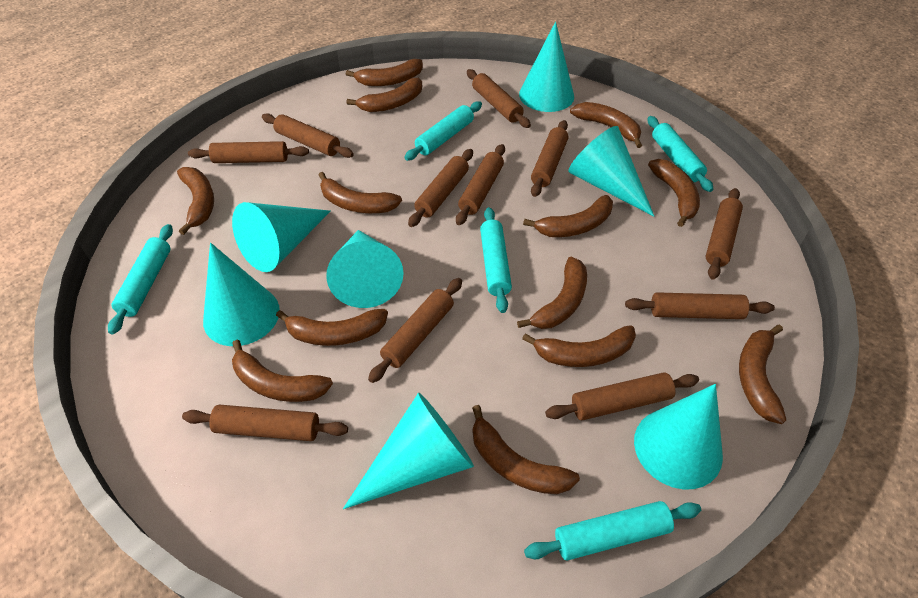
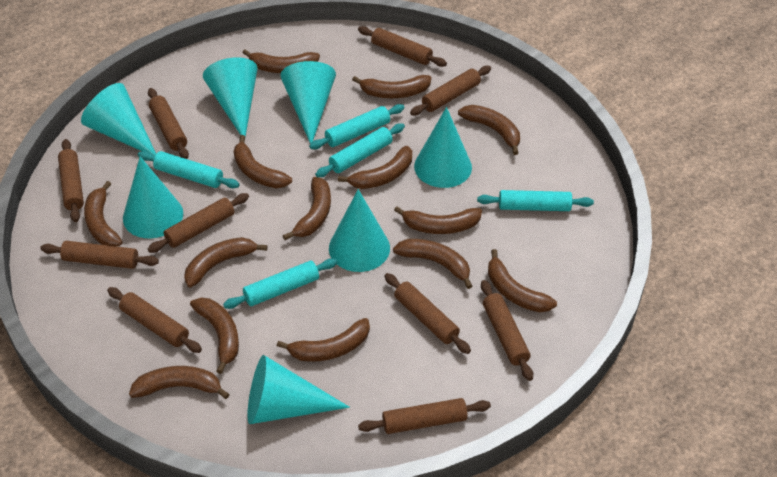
brown banana: [177,167,214,235] [232,340,333,402] [276,309,388,346] [319,172,402,213] [346,59,423,86] [346,78,422,112] [472,405,580,494] [517,257,587,329] [522,325,636,367] [523,195,613,237] [570,102,642,148] [648,159,700,227] [739,324,786,424] = 13 -> [84,181,122,246] [129,366,230,399] [184,237,267,288] [190,298,239,374] [234,135,292,188] [242,49,320,73] [277,318,370,362] [283,177,331,240] [338,146,412,189] [352,75,431,98] [393,239,472,289] [394,206,482,234] [458,105,520,155] [488,249,557,312] = 14
brown rolling pin: [182,404,348,441] [188,141,309,163] [262,113,354,158] [368,278,462,383] [408,149,473,227] [456,144,505,225] [467,69,531,128] [531,120,568,197] [545,372,699,420] [625,292,775,319] [705,188,743,280] = 11 -> [40,241,159,269] [58,139,84,222] [107,287,202,353] [148,88,189,159] [148,193,249,253] [358,26,447,67] [358,398,491,434] [385,273,471,354] [410,66,491,116] [481,280,533,381] = 10

